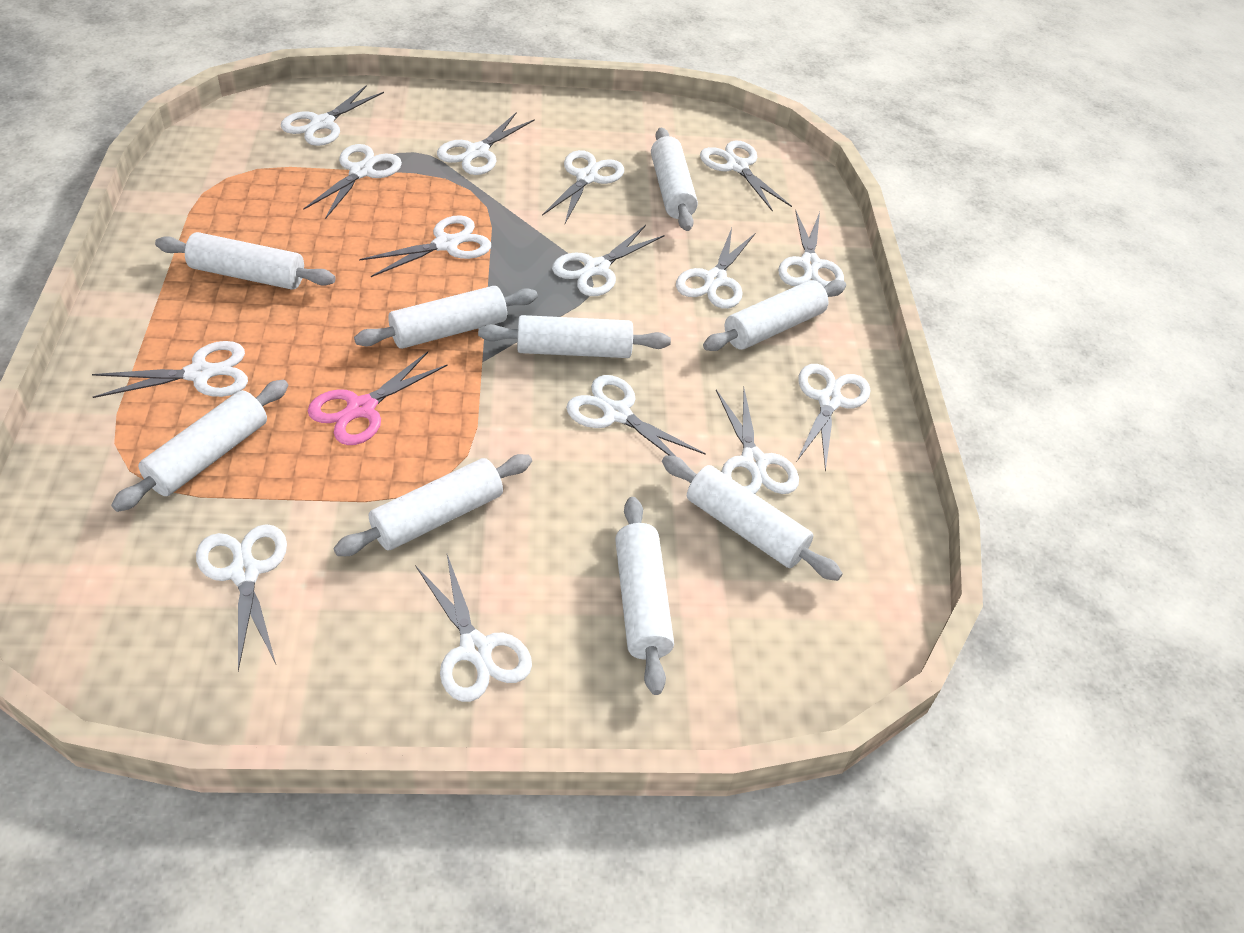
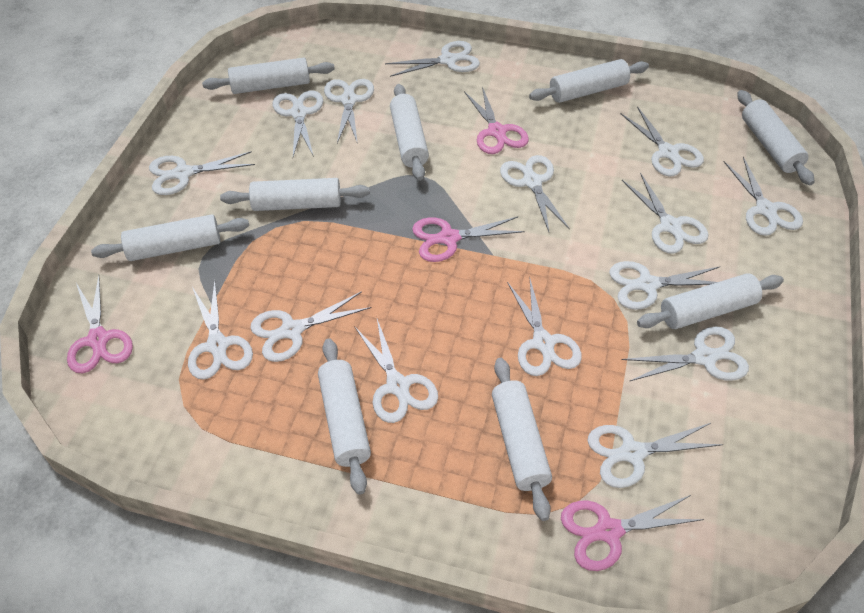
pink scissors: [308,352,448,445] = 1 -> [67,276,133,373] [412,217,525,262] [464,87,529,154] [561,495,704,571] = 4

